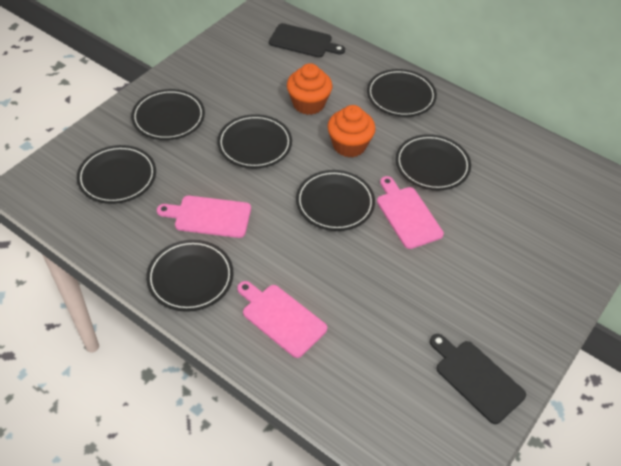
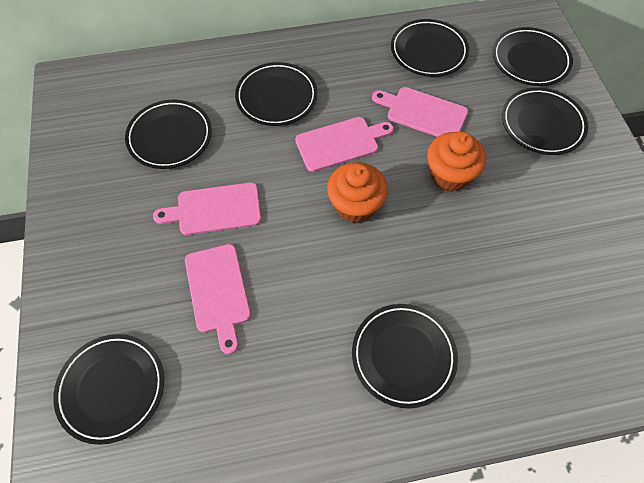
black cutting board: [269,23,345,57] [430,334,526,424] = 2 -> none = 0
pink cutting board: [157,196,251,238] [237,281,327,358] [377,176,444,249] = 3 -> [153,182,261,235] [185,244,251,354] [295,117,394,172] [372,87,468,137] = 4

